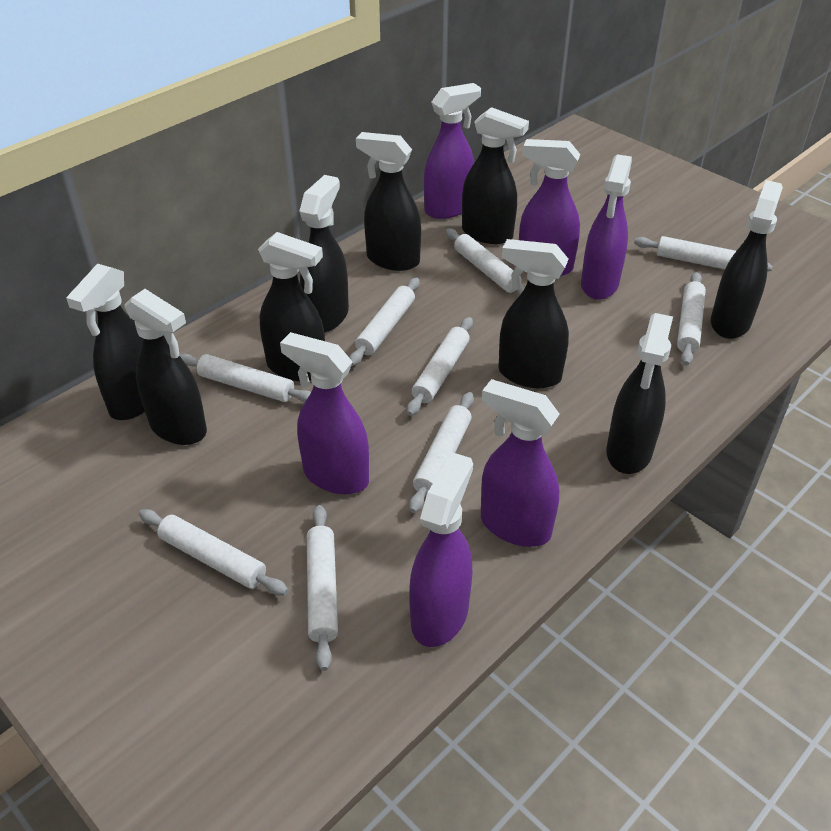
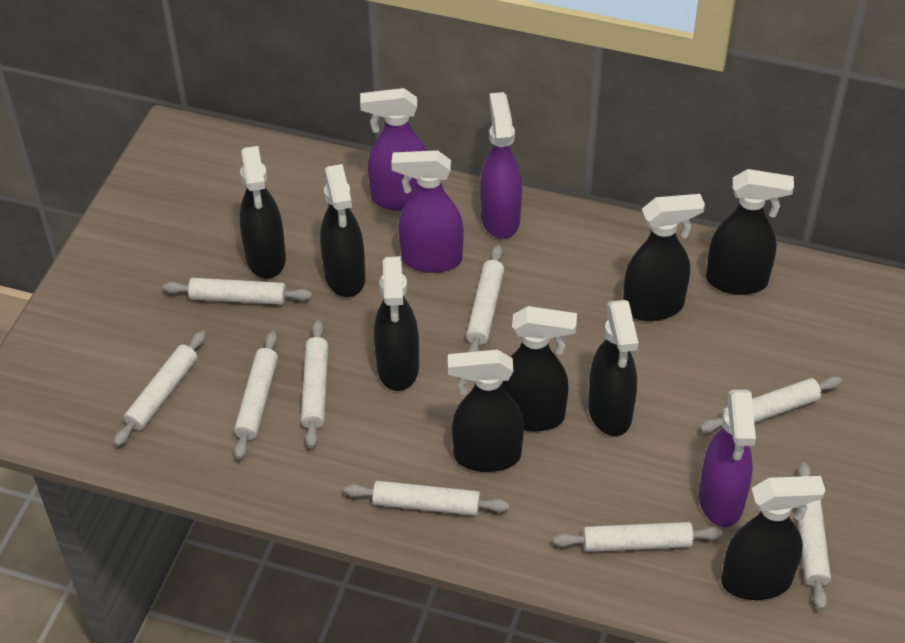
purple spray bottle: [280,332,369,494] [409,452,473,647] [424,83,481,219] [481,379,560,547] [519,139,580,276] [581,154,632,300] = 6 -> [360,88,427,211] [391,150,463,273] [480,92,522,239] [699,390,756,527] = 4

